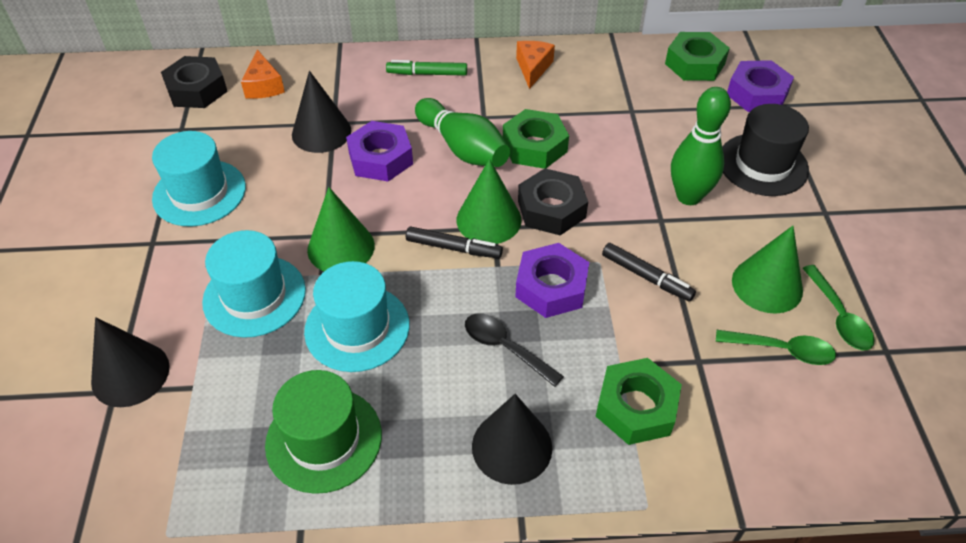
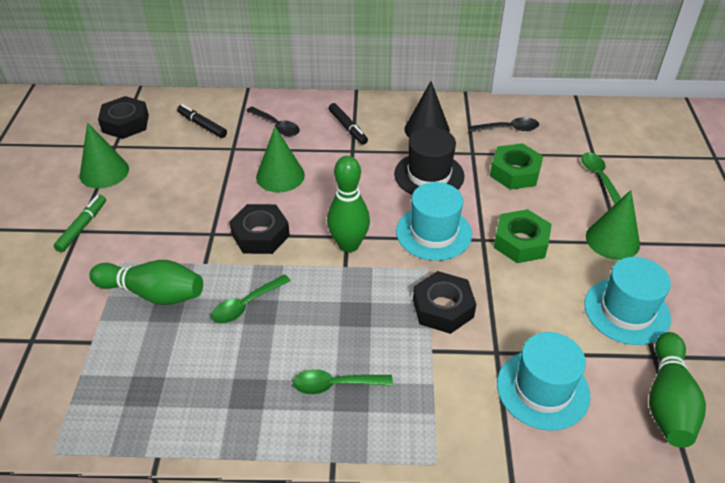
black cone: [91,317,170,407] [292,71,352,153] [472,394,552,485] = 3 -> [404,81,450,137] = 1
black nut: [161,56,228,108] [518,168,588,235] = 2 -> [98,96,149,139] [229,204,290,254] [413,271,476,334] = 3
black spoon: [465,313,564,387] = 1 -> [246,107,300,136] [468,117,539,132] = 2
green bowling pin: [415,98,510,167] [671,87,731,205] = 2 -> [89,260,203,305] [327,156,370,253] [649,332,706,448] = 3
green hat: [265,370,382,494] = 1 -> none = 0
green nut: [503,109,569,169] [596,358,682,445] [665,32,730,81] = 3 -> [490,143,543,190] [493,209,552,263] = 2
green spoon: [716,330,836,365] [803,265,875,350] = 2 -> [211,274,291,324] [293,369,393,394] [581,153,621,204] = 3
orange cheese: [241,49,285,99] [516,41,555,89] = 2 -> none = 0
purple nut: [346,121,413,181] [515,243,589,318] [727,60,794,112] = 3 -> none = 0

